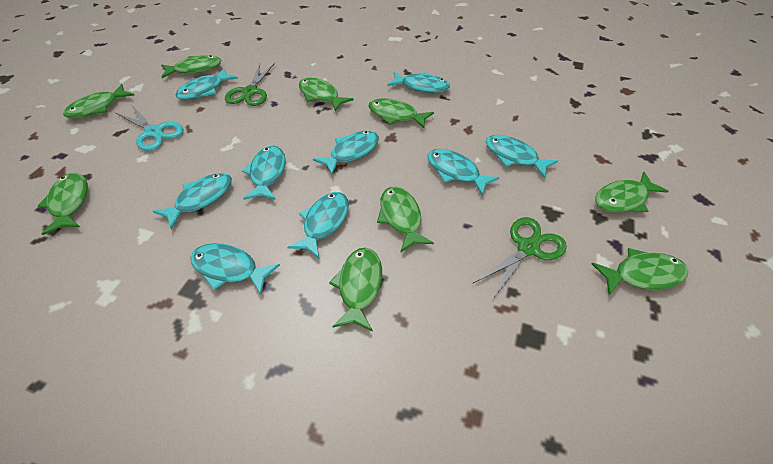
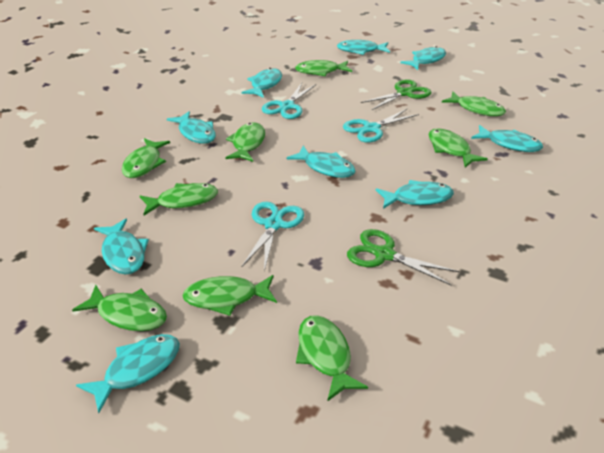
turquoise scissors: [116,104,183,151] = 1 -> [242,202,304,271] [262,83,316,119] [343,109,419,143] = 3

